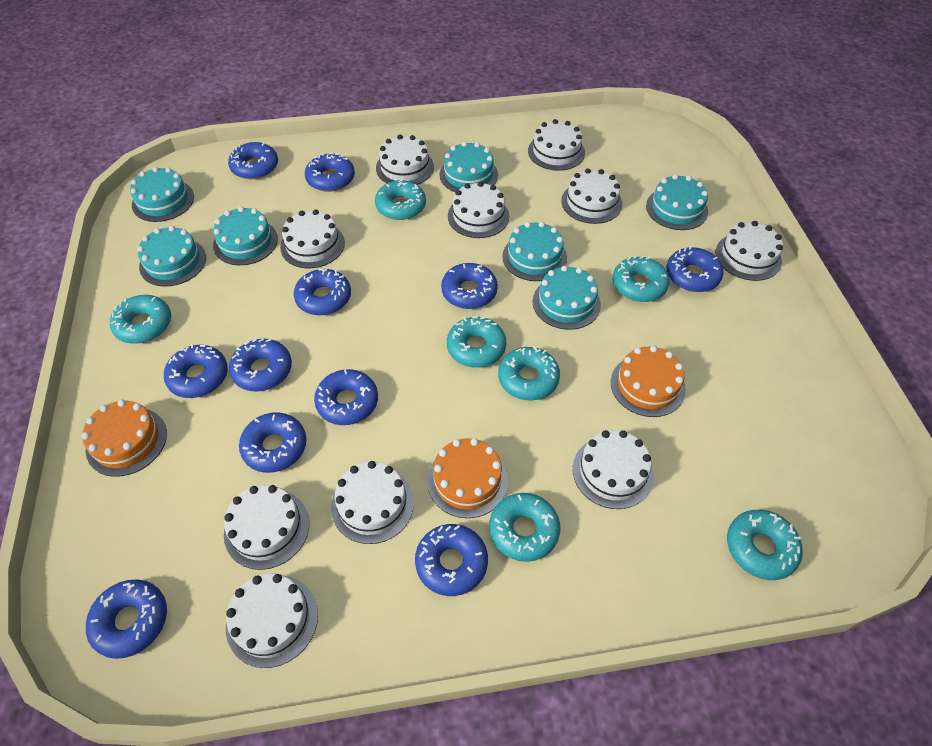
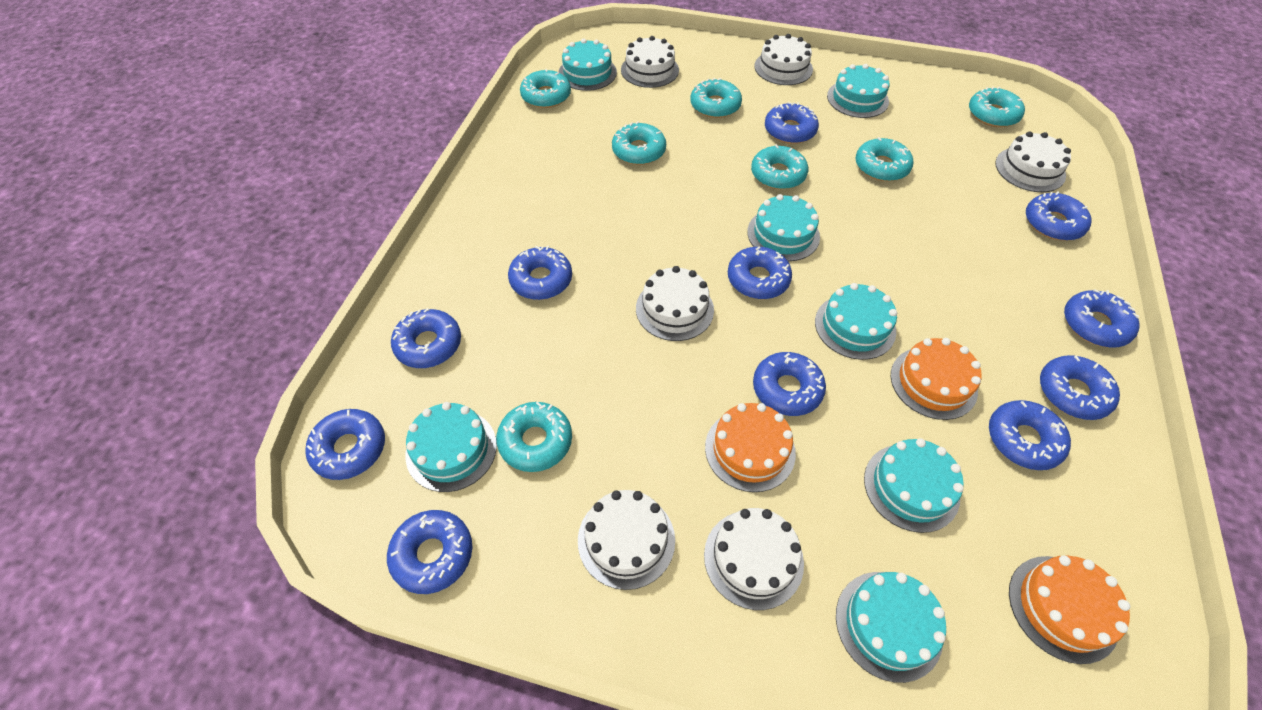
white cake: [224,485,309,570] [226,574,318,668] [280,209,345,268] [331,461,414,544] [376,135,434,185] [448,181,509,238] [528,119,585,171] [561,168,622,224] [573,430,654,509] [715,221,783,281] = 10 -> [578,490,675,590] [621,36,679,88] [636,266,714,341] [704,508,804,610] [754,34,813,85] [995,131,1071,192] = 6

